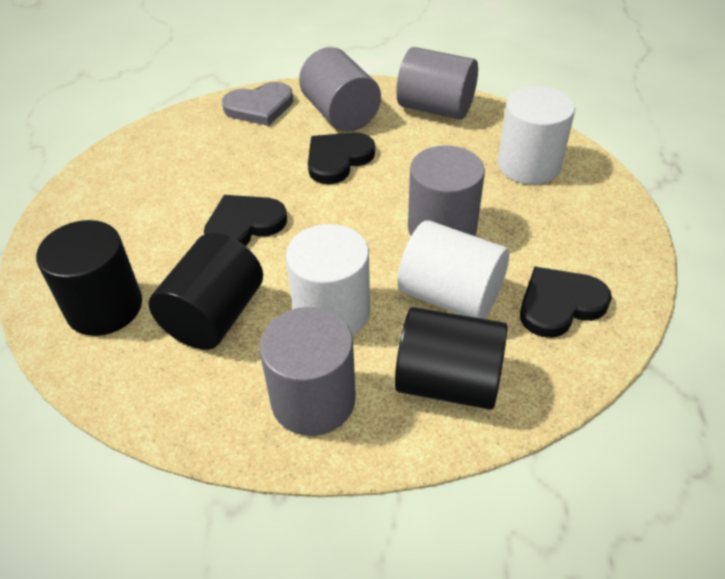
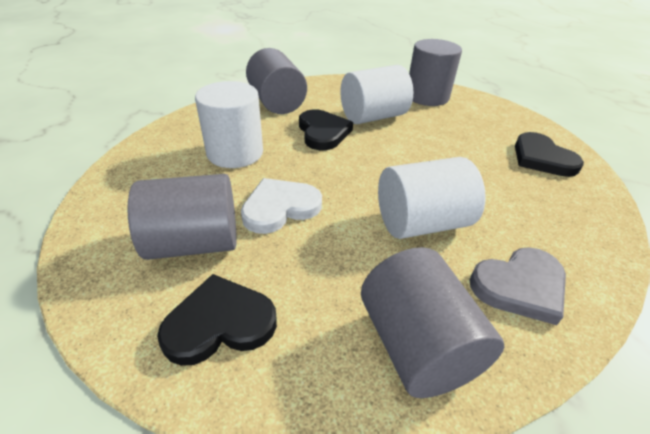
black cylinder: [36,220,142,336] [149,233,263,350] [395,307,508,410] = 3 -> none = 0
white heart: none = 0 -> [241,178,322,234] = 1

